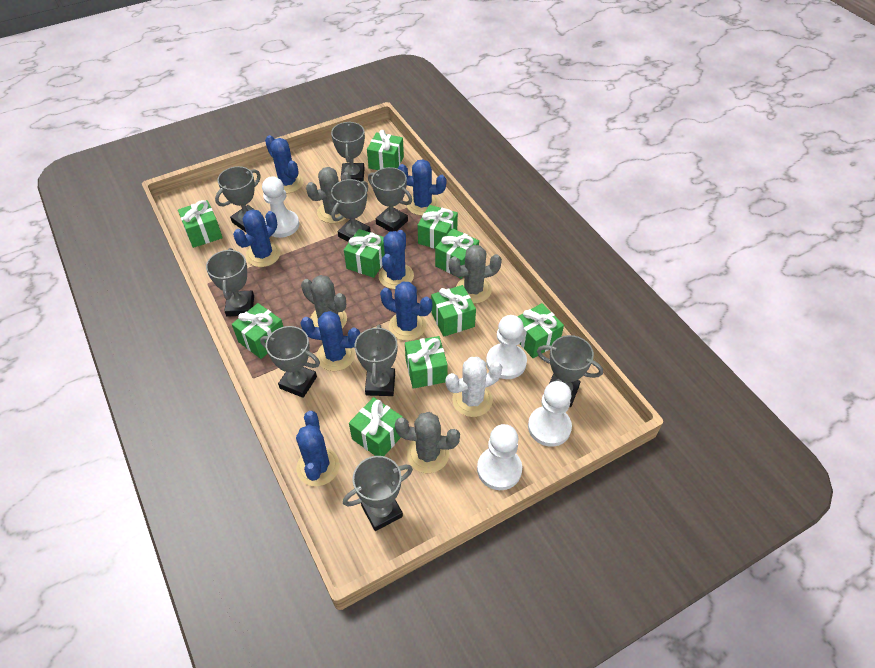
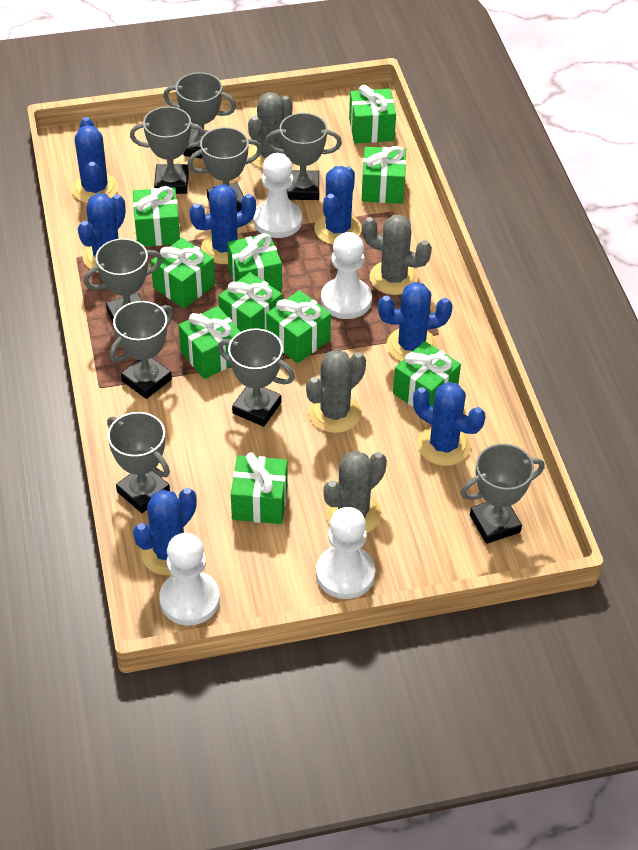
white cactus: [446,357,502,417] = 1 -> none = 0

